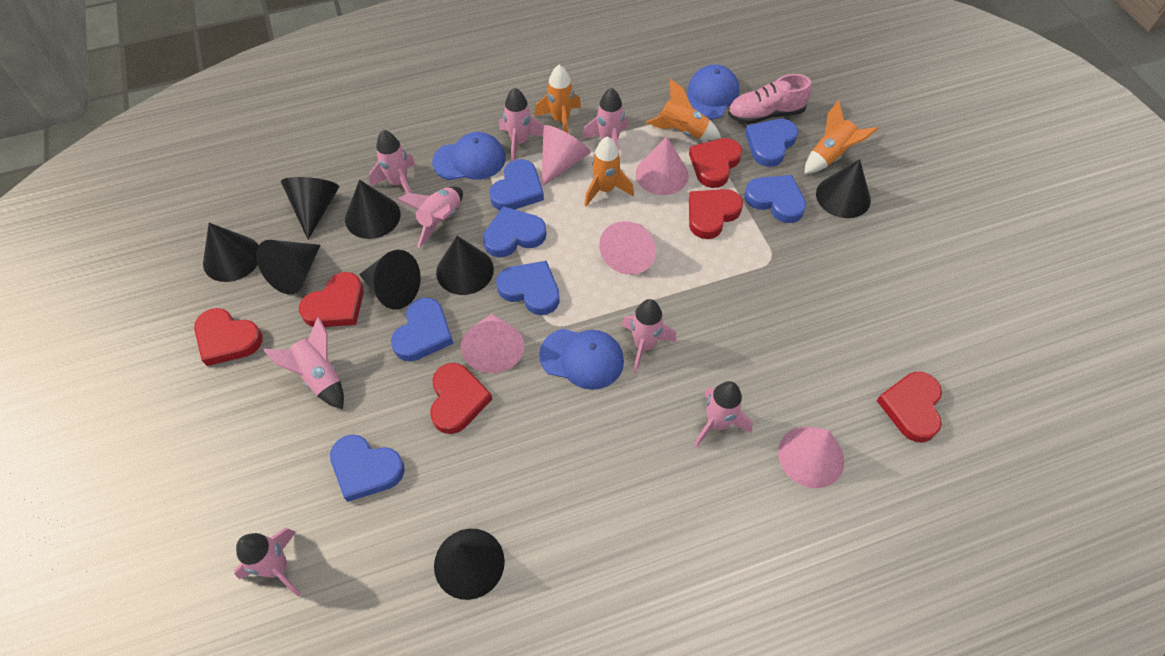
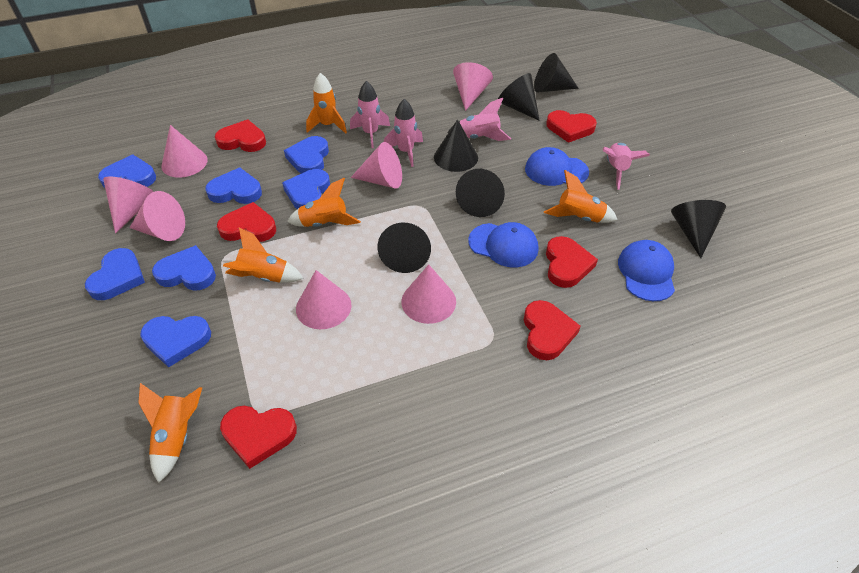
black cone: [203,223,259,282] [256,240,320,294] [281,177,339,240] [345,180,400,239] [359,250,421,310] [434,529,505,600] [436,236,494,295] [816,159,871,218] = 8 -> [378,223,431,273] [434,119,478,172] [456,169,505,217] [498,73,540,121] [534,53,579,93] [671,200,726,258] = 6
orange rocket: [535,65,581,134] [584,136,634,207] [646,79,721,140] [804,100,878,174] = 4 -> [138,383,202,483] [223,227,304,283] [287,178,361,227] [306,73,347,134] [544,170,618,223] = 5
pink cone: [461,314,524,373] [541,125,591,187] [599,221,656,275] [636,136,689,195] [778,426,844,488] = 5 -> [103,176,154,234] [129,191,185,241] [161,125,208,178] [296,270,351,329] [351,142,402,189] [401,264,456,324] [453,62,493,111] = 7
pink rocket: [234,528,301,597] [264,317,344,409] [369,130,415,193] [396,187,463,248] [499,88,544,161] [582,88,628,151] [622,299,676,373] [694,381,753,448] = 8 -> [350,81,390,148] [384,99,423,167] [447,98,511,141] [603,143,650,190] = 4
pink shoe: [728,74,812,124] = 1 -> none = 0

